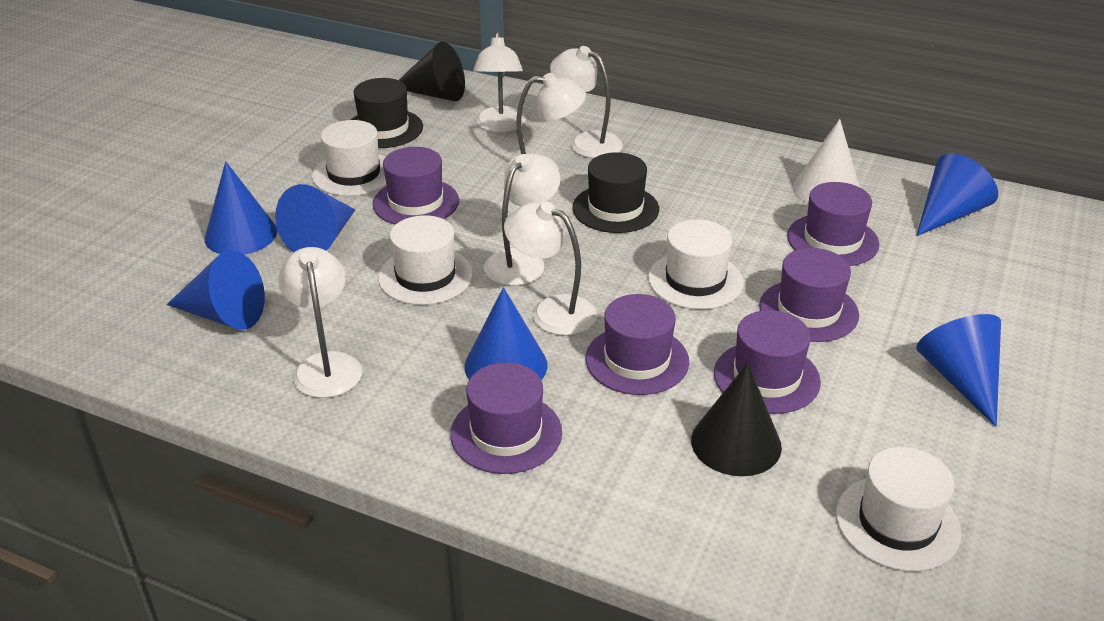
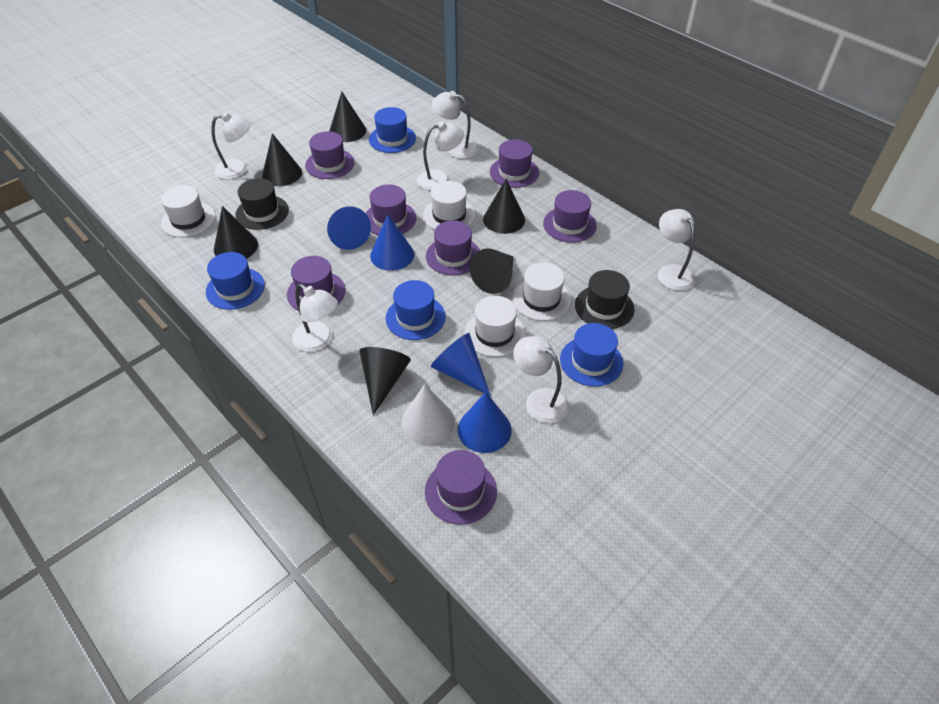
black cone: [399,42,465,101] [691,363,782,476] = 2 -> [214,206,258,259] [262,133,302,186] [329,91,366,142] [359,347,411,415] [470,249,514,294] [483,179,525,234] = 6
blue cone: [167,250,265,330] [204,161,277,254] [275,184,355,252] [465,287,547,380] [916,314,1001,427] [917,153,998,236] = 6 -> [327,206,371,250] [370,214,414,271] [431,333,491,396] [458,392,512,453] = 4
blue hat: none = 0 -> [206,252,265,310] [369,107,416,153] [386,280,446,340] [560,323,624,387] = 4
purple hat: [373,147,459,225] [450,363,562,474] [586,294,689,395] [714,310,821,414] [759,248,859,342] [787,182,879,266] = 6 -> [287,256,345,310] [305,131,355,179] [366,184,417,235] [425,450,497,525] [426,220,480,275] [490,139,539,188] [543,190,597,243] = 7

